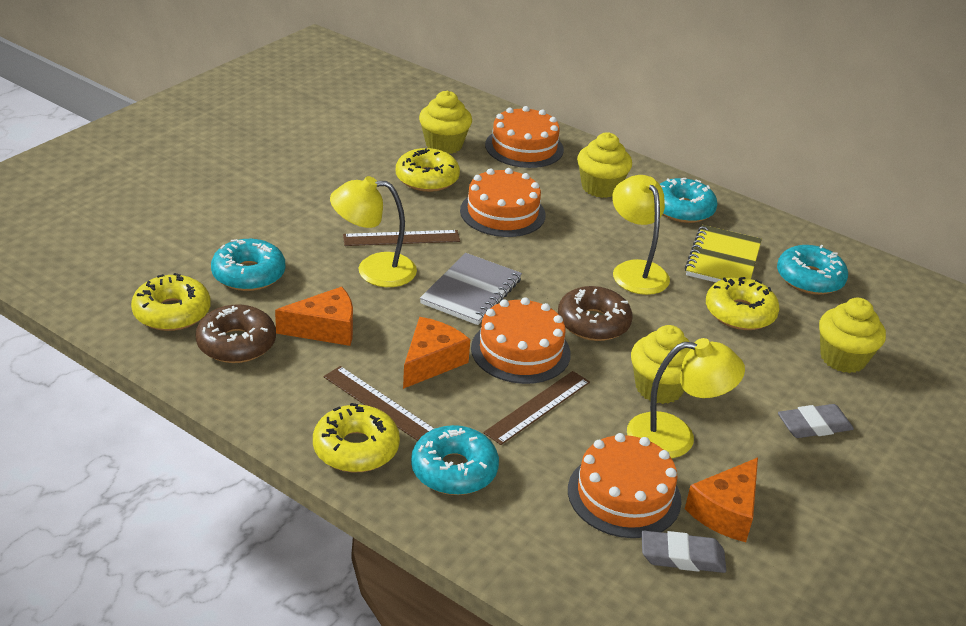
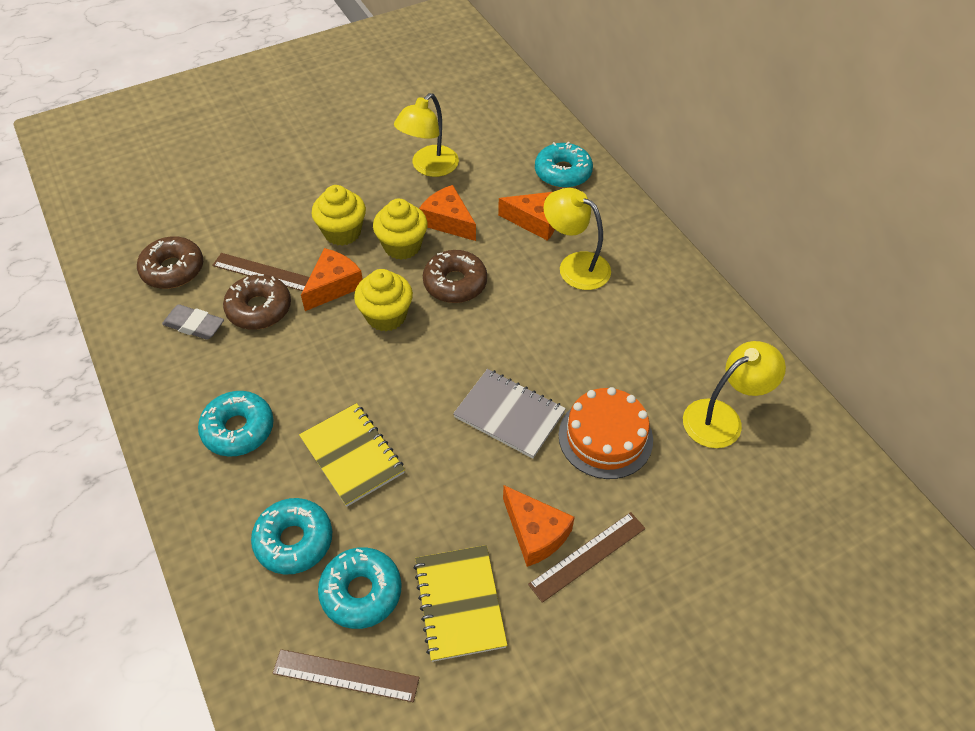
brown donut: [195,304,276,363] [558,286,632,341] = 2 -> [137,237,203,289] [223,274,291,330] [423,250,487,303] = 3
grey eraser: [642,531,726,573] [778,404,854,438] = 2 -> [162,304,224,340] = 1
orange cake: [460,168,546,237] [471,297,571,384] [485,106,564,168] [568,433,681,538] = 4 -> [558,387,653,479] = 1
orange cheese: [275,287,353,346] [403,317,470,389] [685,457,758,542] = 3 -> [301,248,363,311] [419,185,476,241] [498,192,555,241] [503,485,575,567] = 4
yellow cupcake: [419,90,472,154] [577,132,632,198] [631,325,691,404] [819,298,886,373] = 4 -> [312,185,366,246] [354,269,413,331] [373,199,428,260] = 3
yellow donut: [131,273,211,331] [313,403,400,472] [396,148,460,192] [706,277,780,330] = 4 -> none = 0
yellow notebook: [685,225,762,282] = 1 -> [299,403,405,507] [414,545,507,662] = 2

